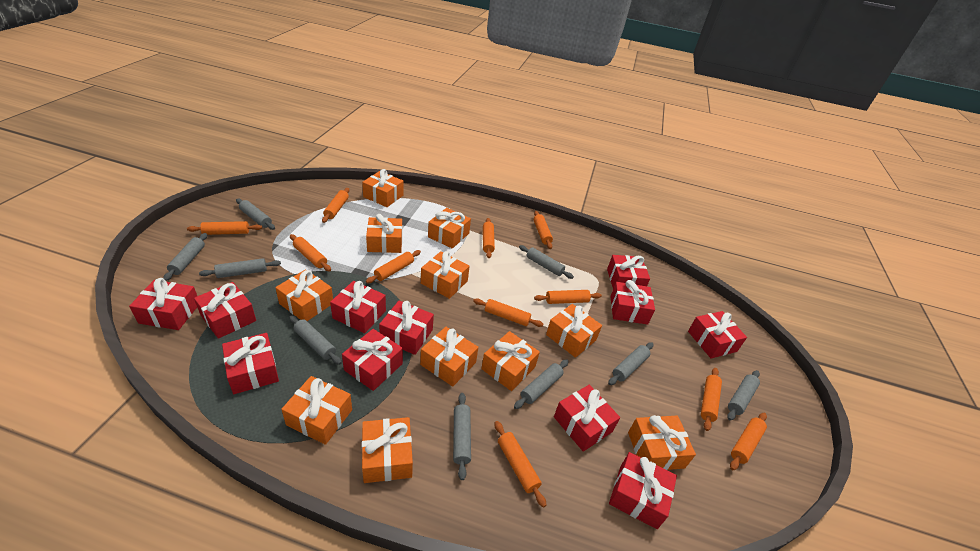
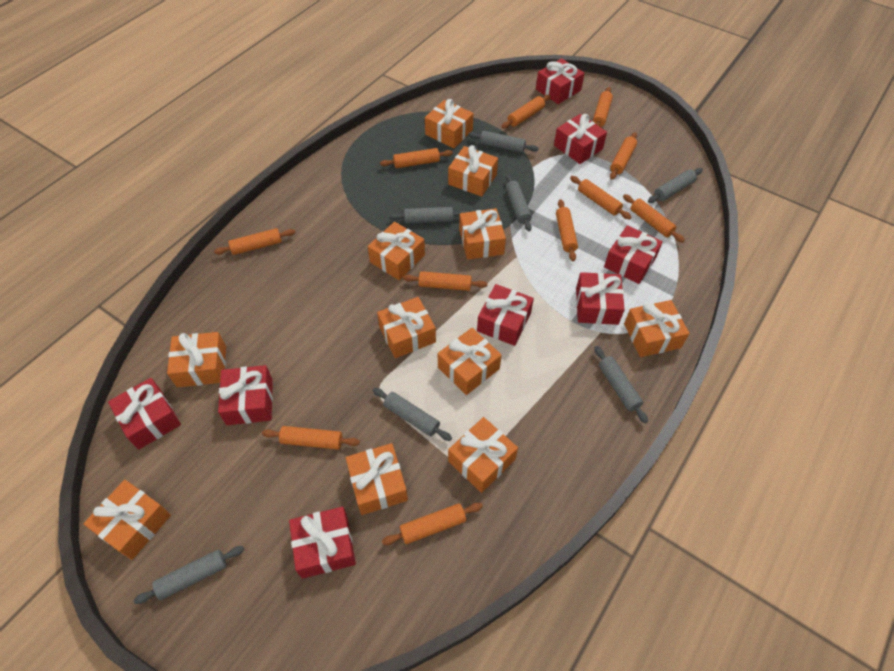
grey rolling pin: [163,233,207,281] [199,258,281,278] [236,199,275,230] [289,315,342,365] [453,393,471,480] [514,360,569,409] [519,245,574,279] [608,342,654,385] [727,370,760,421] = 9 -> [134,546,244,604] [373,388,452,441] [389,207,467,223] [468,131,539,153] [506,174,532,231] [595,346,648,423] [648,168,703,203] = 7
red gift: [129,278,197,330] [194,282,256,339] [222,333,279,394] [330,281,386,333] [342,329,403,391] [379,301,434,355] [554,385,620,452] [607,255,650,289] [609,452,677,529] [610,280,655,325] [688,311,747,359] = 11 -> [108,378,181,450] [218,365,273,425] [289,507,356,579] [477,284,534,346] [536,58,585,104] [554,114,607,164] [576,272,625,325] [604,225,663,284] = 8

